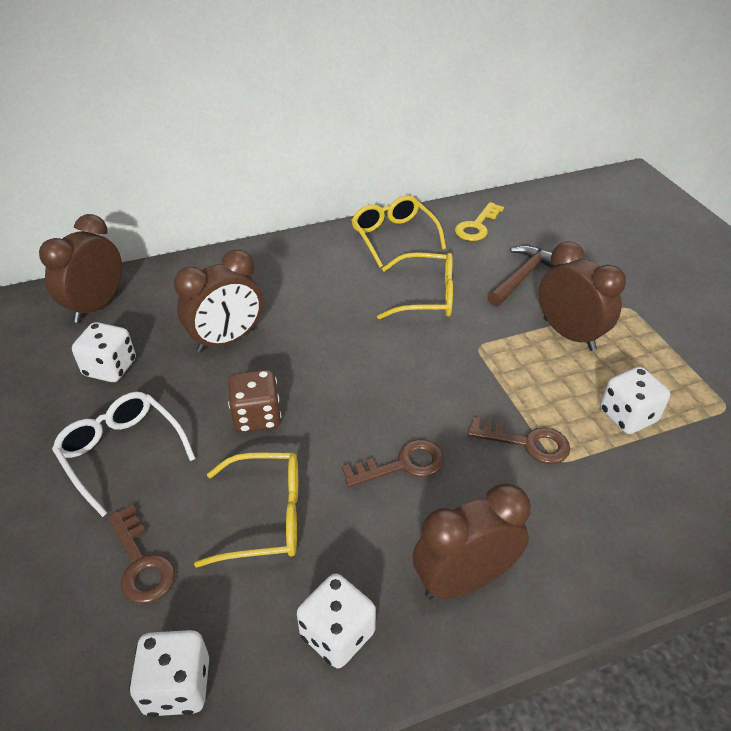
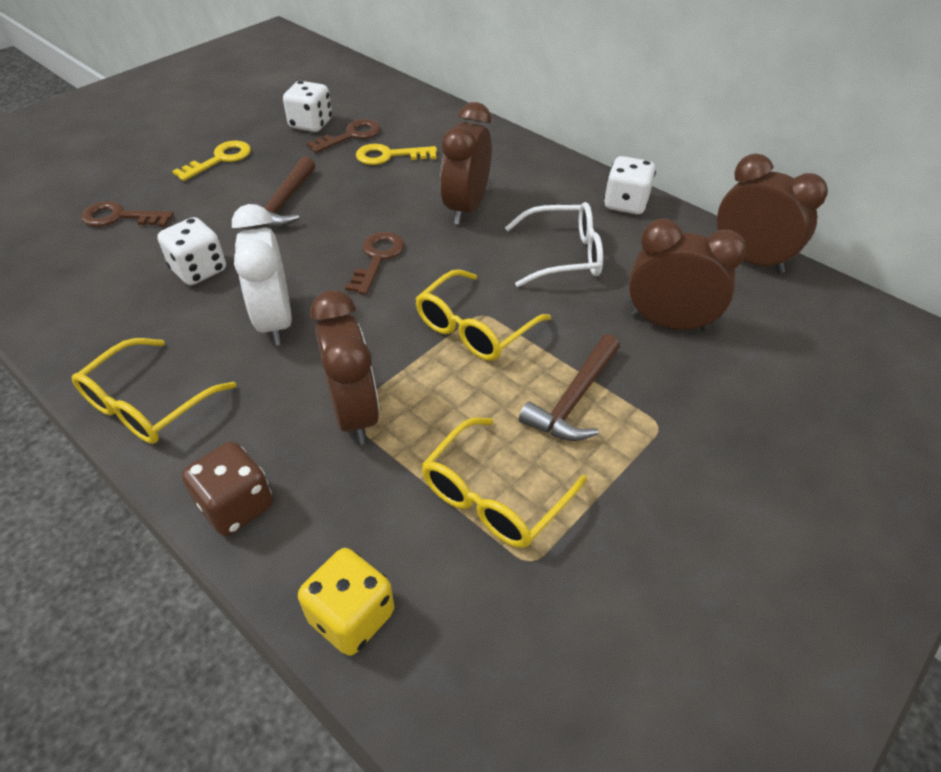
brown hammer: [487,245,557,307] = 1 -> [243,156,315,227] [519,334,620,441] = 2
white clock: none = 0 -> [232,204,292,346] = 1
white dice: [72,322,136,382] [129,630,209,717] [297,574,376,668] [600,367,670,434] = 4 -> [157,217,226,285] [283,81,332,132] [604,156,656,214] = 3
yellow dice: none = 0 -> [298,548,394,656] = 1
yellow key: [455,202,504,241] = 1 -> [172,140,251,181] [356,144,437,165] = 2

